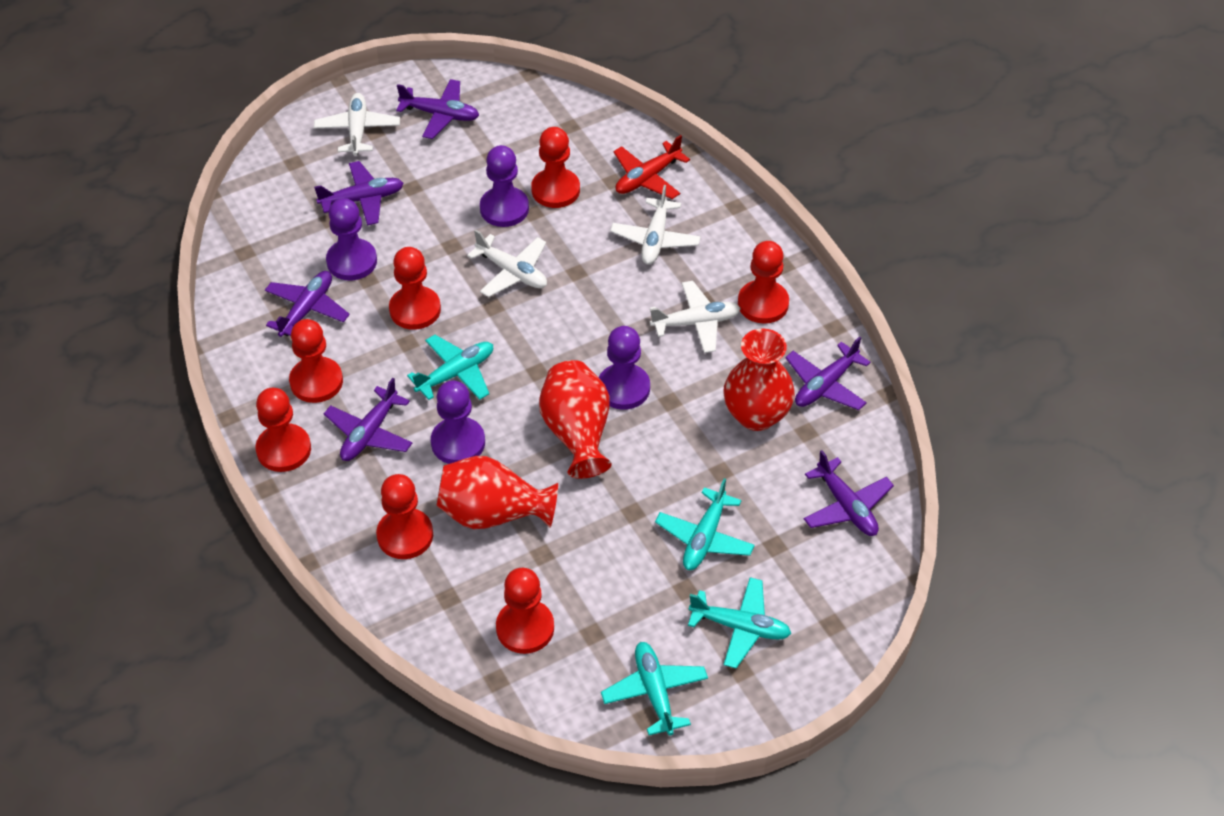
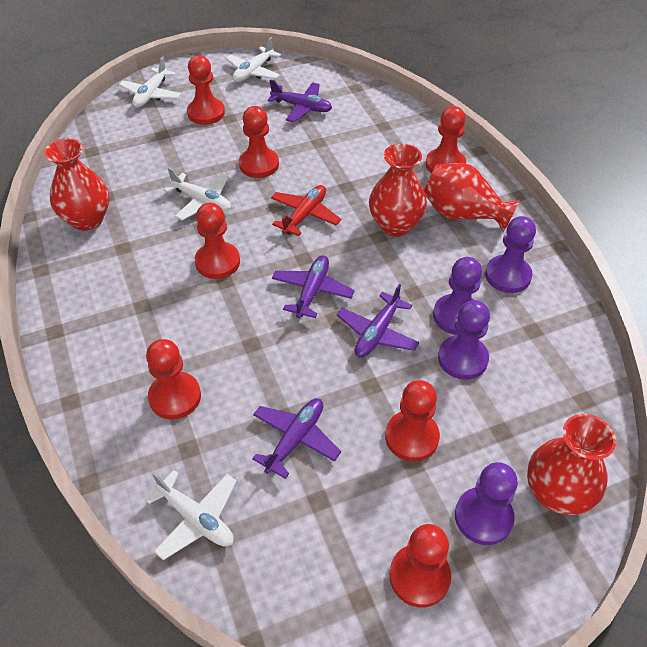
purple plane: [265,271,350,337] [314,161,404,225] [324,378,412,461] [396,79,479,139] [785,336,871,410] [804,450,894,536] = 6 -> [252,398,341,479] [268,80,332,122] [272,255,354,318] [337,284,419,358] = 4
red vase: [437,456,558,529] [539,360,612,479] [723,328,795,431] = 3 -> [44,138,110,231] [369,143,427,236] [424,163,520,232] [527,414,616,515] = 4
turquoise plane: [407,335,493,400] [601,642,708,736] [655,478,755,570] [688,577,791,668] = 4 -> none = 0

